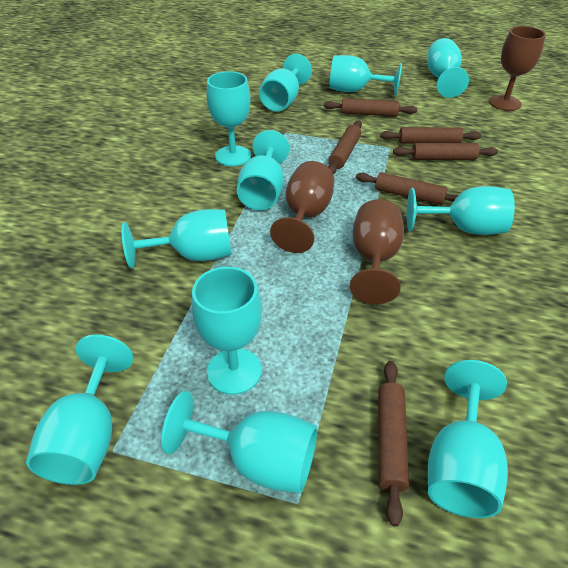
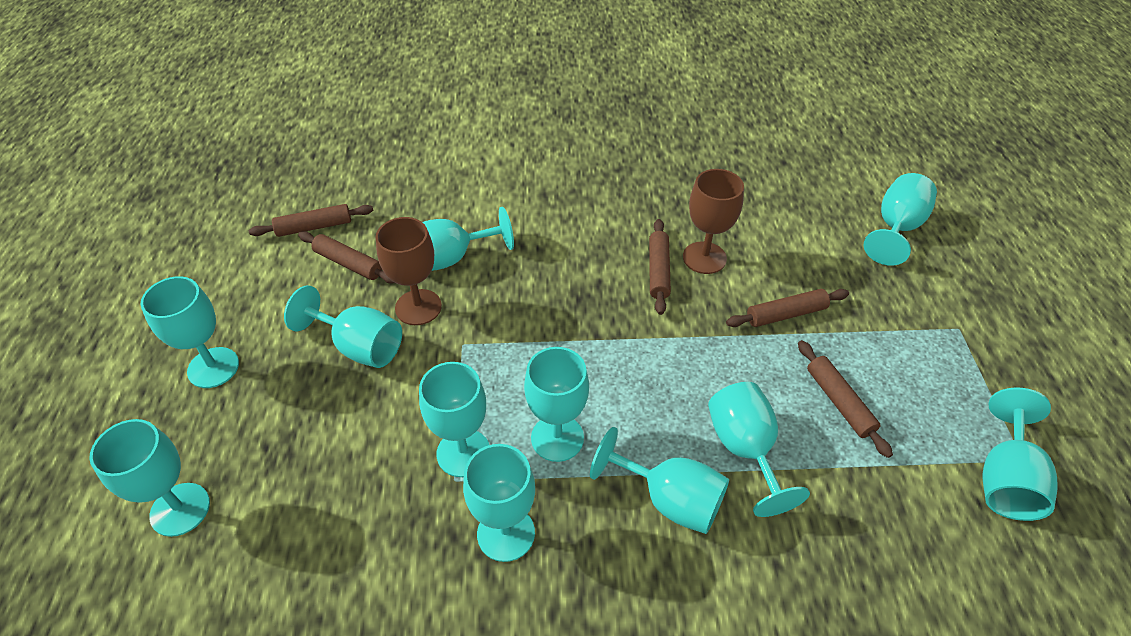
brown goblet: [270,161,335,253] [350,199,404,304] [489,26,546,111] = 3 -> [376,217,442,325] [683,169,744,274] = 2
brown rolling pin: [324,98,417,117] [328,121,362,174] [356,172,458,205] [378,361,409,526] [380,127,481,144] [393,143,498,160] = 6 -> [249,204,373,237] [298,231,395,284] [649,219,671,315] [726,289,849,327] [798,340,893,458] = 5

